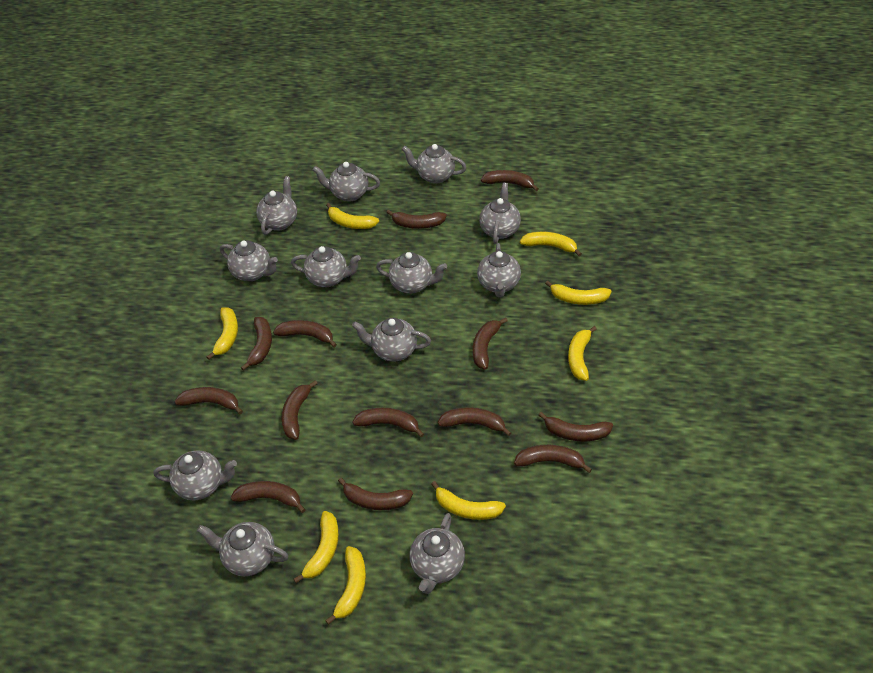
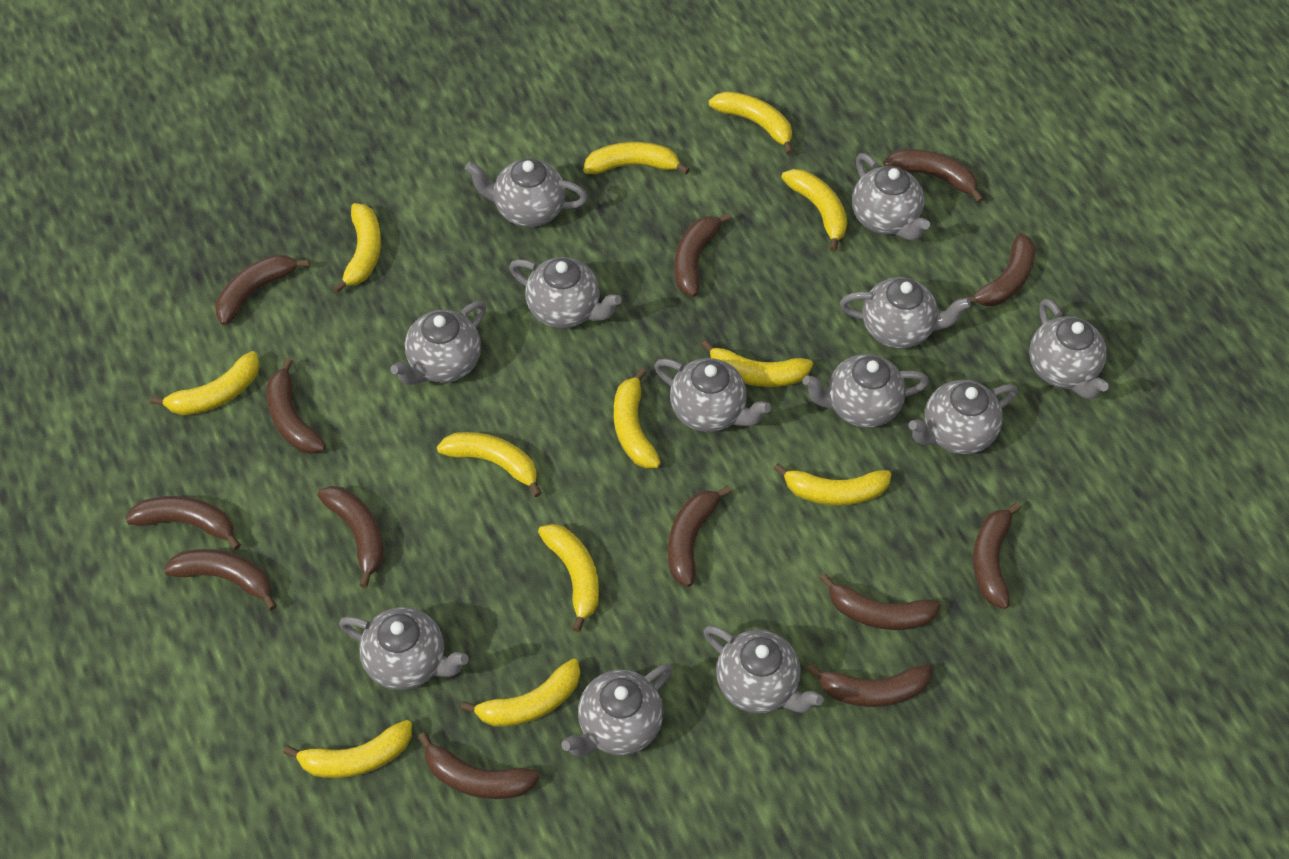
yellow banana: [207,307,238,360] [294,511,339,583] [325,546,366,625] [326,203,379,229] [431,481,506,520] [520,232,582,256] [545,281,612,305] [568,326,597,381] = 8 -> [150,351,260,415] [283,720,412,778] [333,203,381,293] [437,432,541,497] [460,659,580,727] [538,524,599,632] [583,142,690,175] [614,368,661,468] [701,340,813,387] [709,91,793,154] [774,463,892,506] [781,169,847,252] = 12

